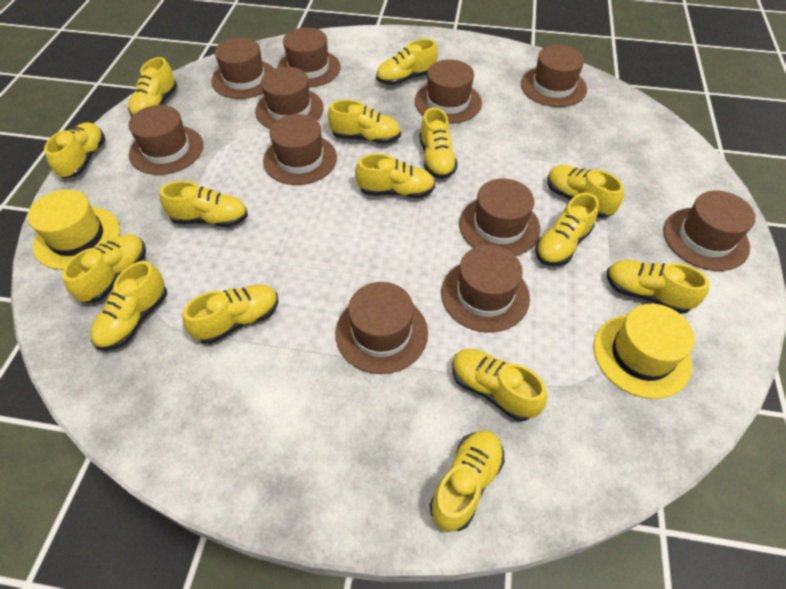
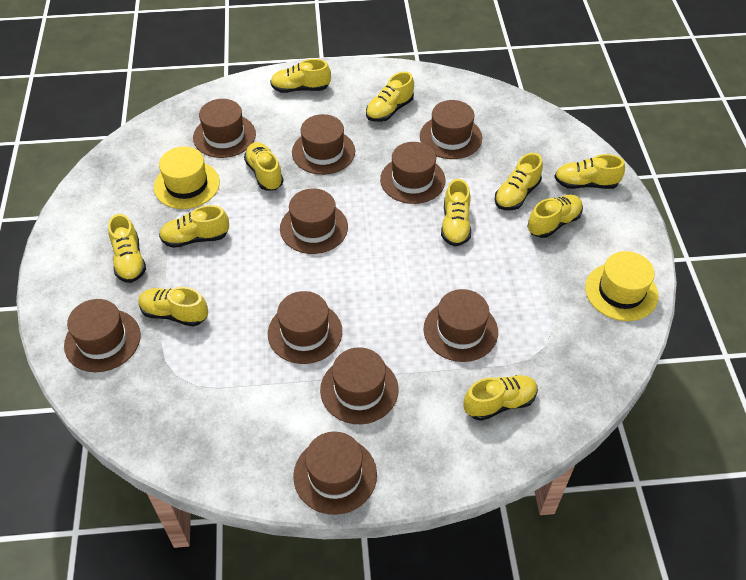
brown hat: [129,105,203,175] [211,37,274,99] [255,67,324,129] [263,114,337,185] [277,27,341,88] [335,282,428,374] [415,59,482,124] [441,245,530,333] [459,178,541,256] [521,45,587,107] [663,191,756,271] = 11 -> [64,299,141,372] [193,99,256,158] [268,291,342,364] [280,188,348,254] [292,114,355,175] [293,431,377,515] [320,347,399,424] [380,142,445,204] [420,100,482,159] [424,289,498,362] = 10
yellow shoe: [44,122,105,179] [62,234,146,303] [90,261,167,351] [128,57,177,117] [160,181,248,227] [182,285,278,344] [328,100,401,144] [355,154,435,198] [376,39,438,85] [420,108,458,179] [430,430,505,532] [452,349,547,421] [535,193,599,266] [547,165,624,218] [607,260,710,314] = 15 -> [108,214,146,283] [138,287,208,327] [159,205,229,248] [244,142,284,190] [270,59,331,93] [366,72,414,122] [441,179,471,246] [464,375,538,421] [494,153,543,210] [527,195,583,238] [554,154,625,189] = 11

